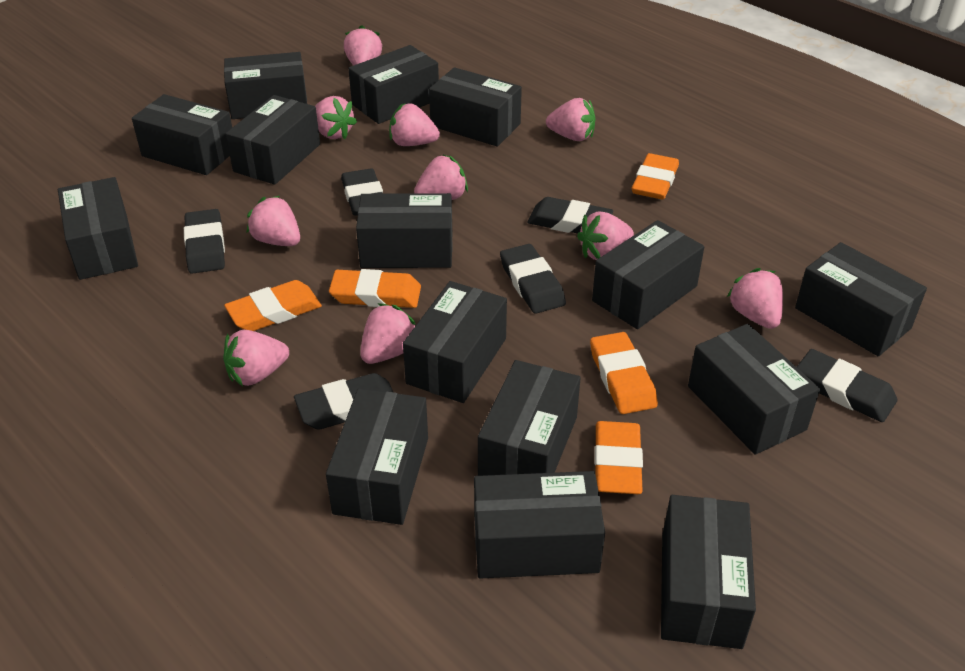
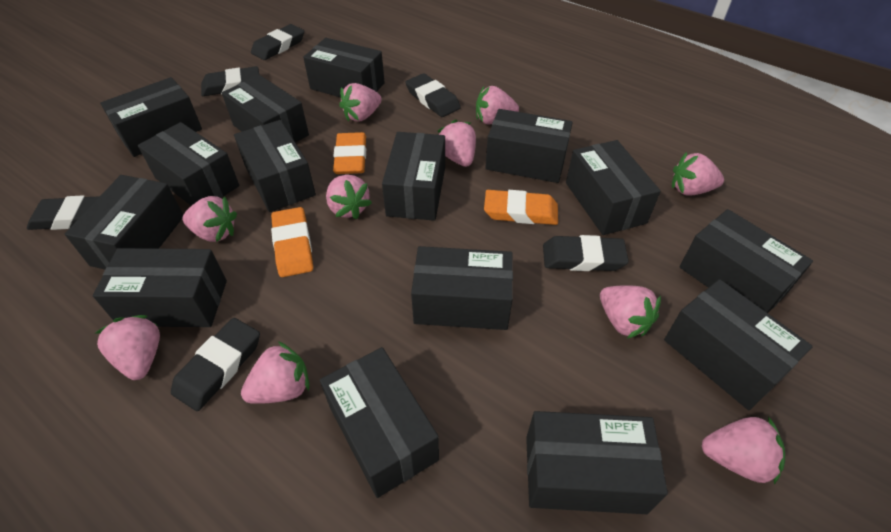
orange eraser: [224,280,322,331] [329,269,421,308] [590,332,658,414] [594,421,643,494] [632,153,679,200] = 5 -> [271,207,313,277] [333,132,366,174] [484,190,558,225] = 3

